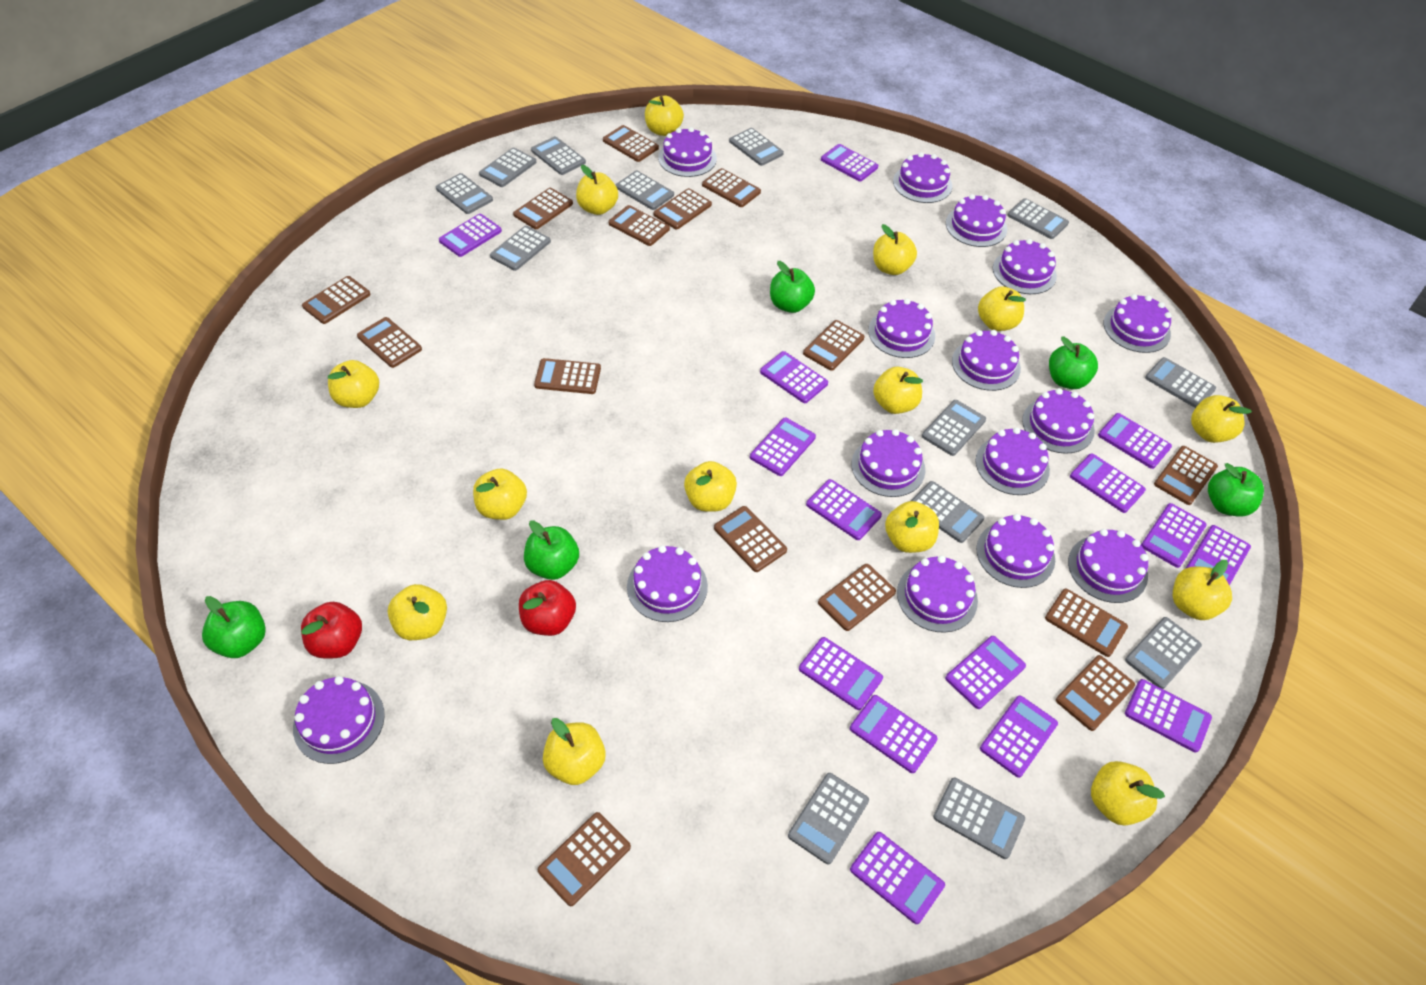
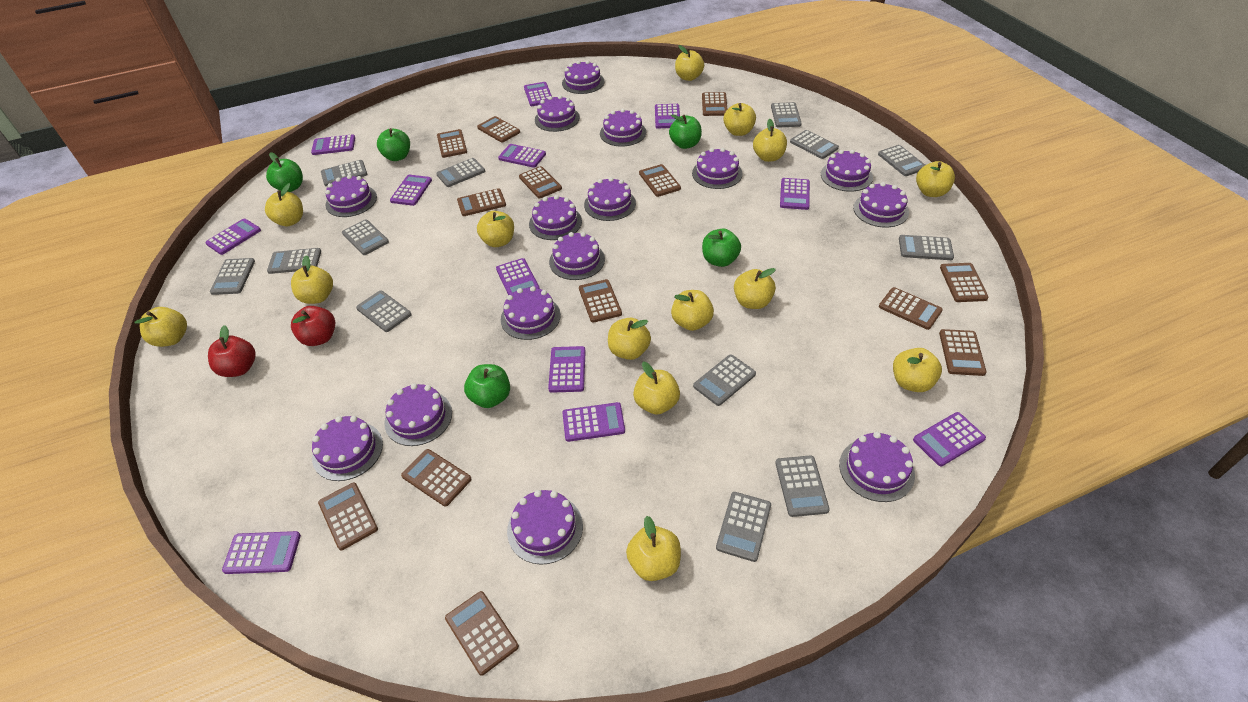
brown calculator: [302,276,370,324] [357,317,422,368] [513,188,573,229] [534,358,601,394] [538,812,631,906] [603,125,659,162] [609,205,670,246] [654,188,712,230] [702,168,761,207] [714,506,787,572] [803,320,865,371] [818,564,896,631] [1045,588,1128,657] [1056,655,1135,731] [1154,446,1218,505] = 15 -> [318,482,378,550] [401,449,471,507] [437,129,467,158] [445,591,519,676] [457,188,506,216] [477,116,520,143] [519,166,562,198] [579,279,622,323] [639,164,681,197] [702,92,728,116] [879,287,943,330] [939,329,986,376] [940,263,989,302] = 13
purple calculator: [439,214,502,257] [750,418,816,476] [760,351,828,403] [799,637,883,710] [806,479,882,540] [821,144,878,181] [850,695,938,773] [850,832,945,924] [945,636,1026,709] [980,695,1058,778] [1070,453,1146,513] [1098,413,1172,469] [1125,679,1212,753] [1141,503,1207,568] [1186,525,1251,585] = 15 -> [205,219,261,255] [222,531,301,574] [311,134,355,155] [390,175,432,206] [496,258,540,295] [498,144,546,168] [524,82,552,106] [548,346,586,393] [562,402,625,442] [655,104,680,128] [780,178,810,210] [913,412,986,466] = 12

